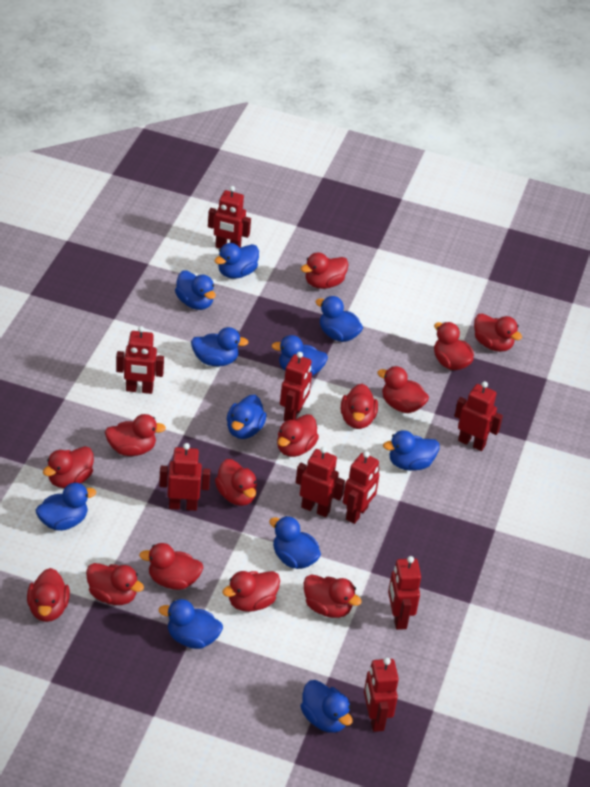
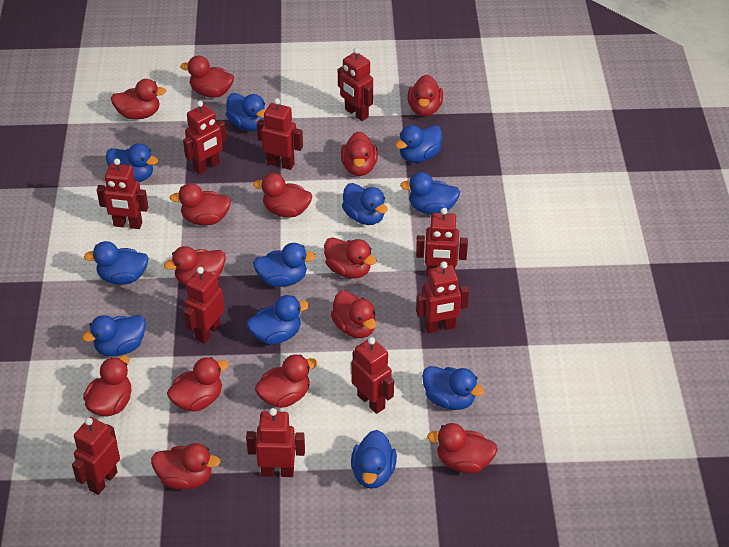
red robot: [116,326,164,394] [159,443,210,511] [208,186,251,249] [280,352,312,421] [296,447,345,517] [343,451,380,524] [364,658,399,732] [388,556,421,630] [454,381,503,451] = 9 -> [72,417,120,495] [97,158,148,229] [183,101,227,174] [184,267,224,344] [246,408,305,477] [257,98,303,170] [338,48,373,121] [351,337,394,414] [416,208,468,277] [416,261,469,333] = 10

